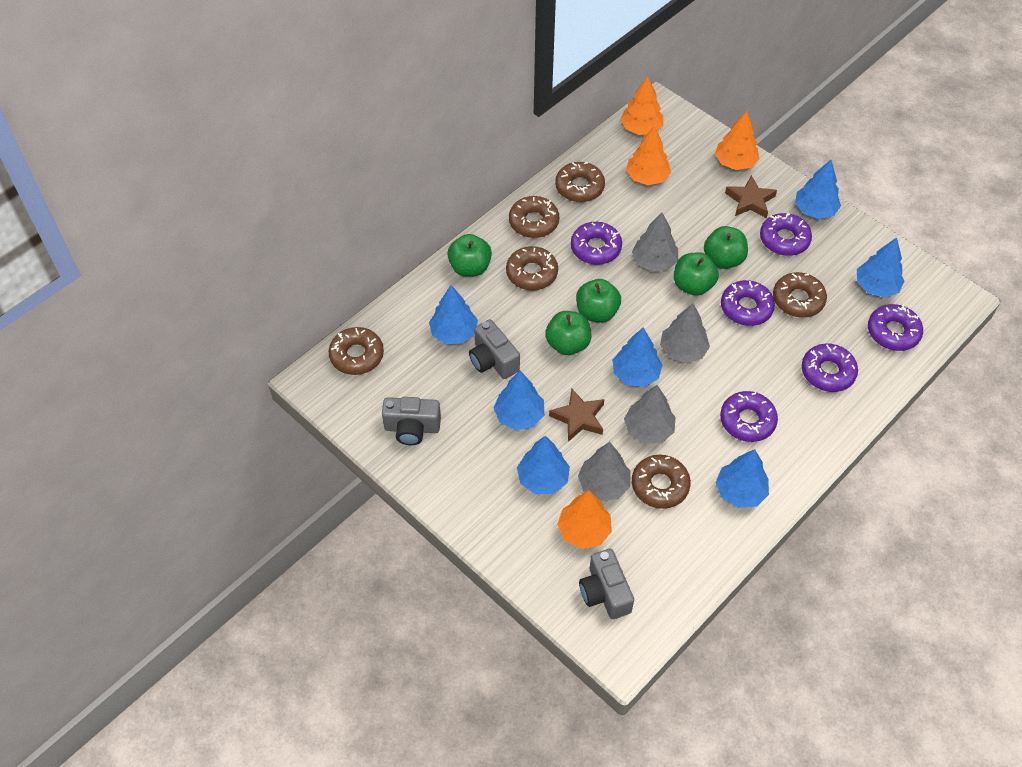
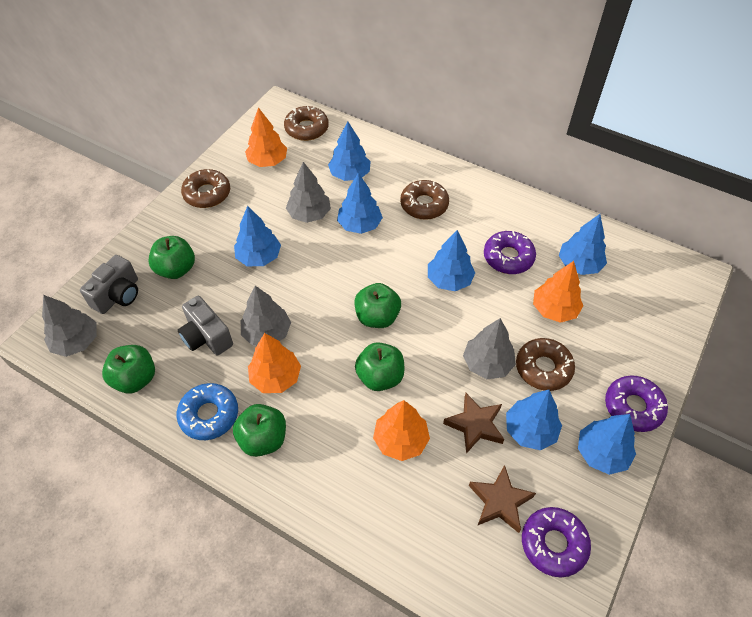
blue donut: none = 0 -> [177,383,238,440] = 1
brown donut: [329,327,384,375] [506,246,558,290] [509,196,559,238] [555,162,605,202] [632,455,691,509] [773,272,827,318] = 6 -> [181,169,230,208] [284,106,329,141] [400,180,449,220] [516,338,575,391] = 4
grey camera: [382,397,441,445] [469,319,520,379] [579,549,634,619] = 3 -> [80,255,138,314] [178,296,233,355] = 2
purple donut: [571,222,622,265] [720,391,778,442] [721,280,775,326] [760,212,812,256] [802,344,858,392] [868,304,923,351] = 6 -> [484,231,536,274] [522,507,591,577] [605,375,668,432] = 3

